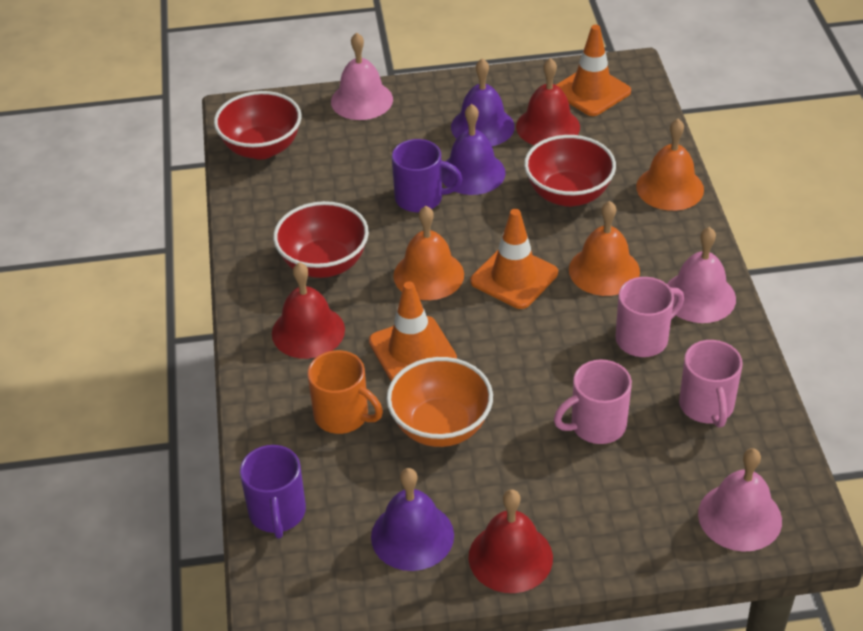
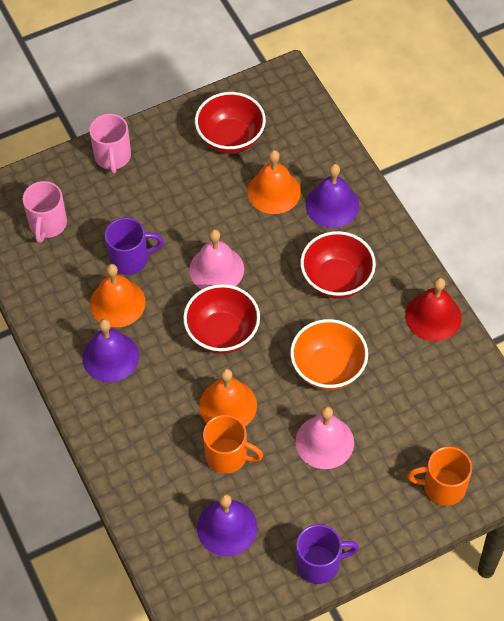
orange mug: [307,350,383,434] = 1 -> [203,415,263,474] [407,446,472,506] = 2
orange traffic cone: [369,282,457,382] [470,209,558,309] [556,25,631,116] = 3 -> none = 0
pink bell: [331,32,393,120] [667,227,736,323] [698,448,782,552] = 3 -> [189,229,244,289] [295,406,354,469] = 2
pink mug: [554,359,632,444] [615,277,684,357] [679,340,743,428] = 3 -> [23,181,67,243] [89,114,131,174] = 2
red bell: [272,262,345,359] [469,489,553,593] [516,58,580,145] = 3 -> [405,277,462,341] = 1

